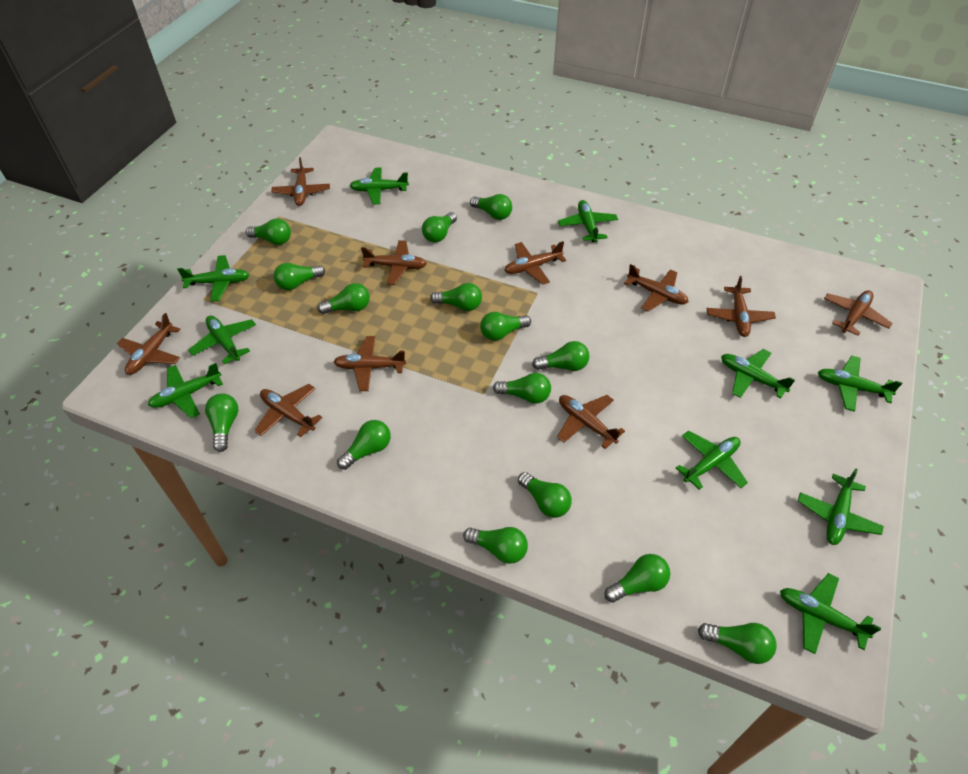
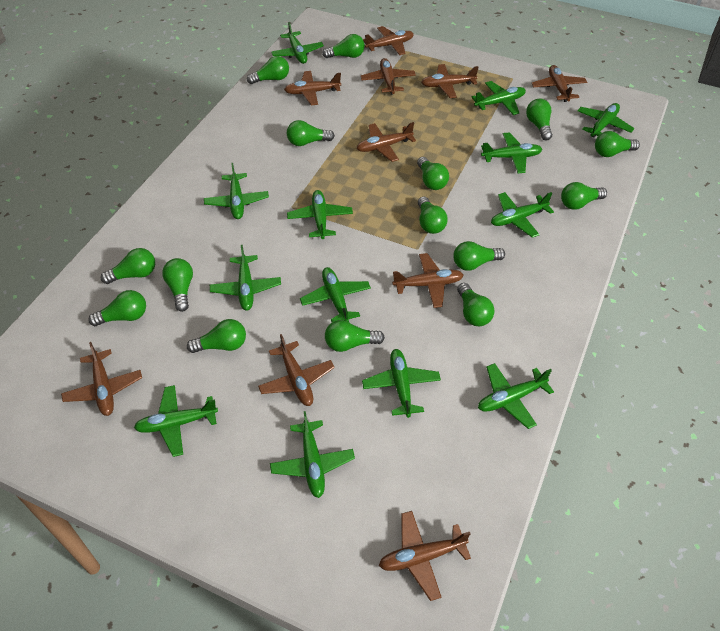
green plane: [148,363,223,418] [177,255,249,301] [188,315,256,364] [350,167,409,204] [558,200,618,242] [676,431,748,490] [721,349,795,398] [780,573,881,654] [798,469,884,545] [818,355,902,412] = 10 -> [134,385,218,457] [204,163,269,219] [210,245,281,311] [270,411,355,498] [271,22,324,64] [287,190,353,239] [300,267,371,322] [362,349,441,418] [471,81,526,115] [478,363,554,429] [481,132,542,173] [491,192,554,238] [577,103,635,138] = 13

